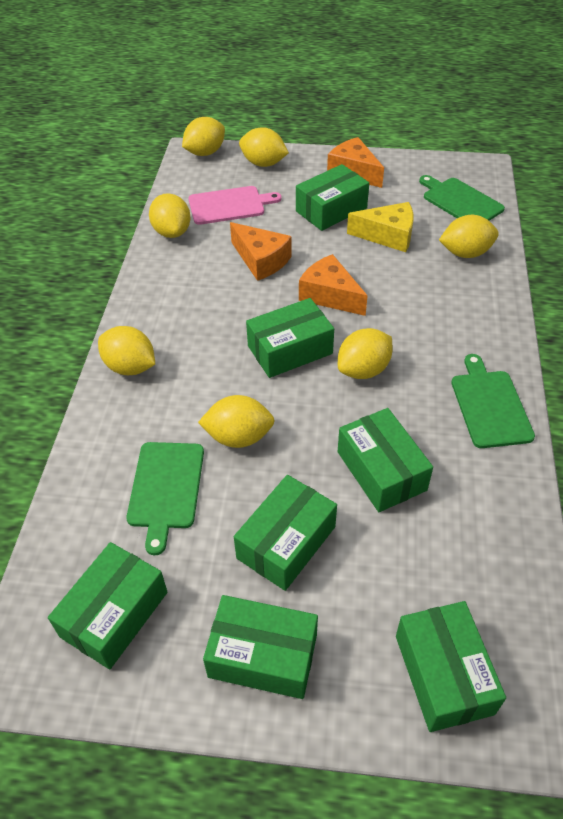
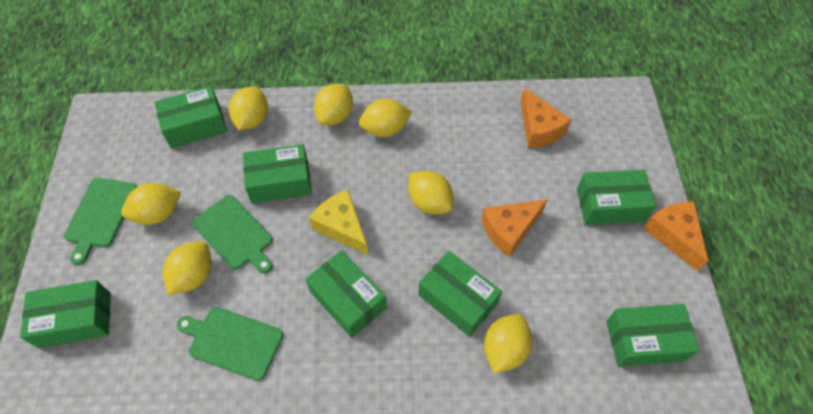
pink cutting board: [188,186,282,225] = 1 -> none = 0

